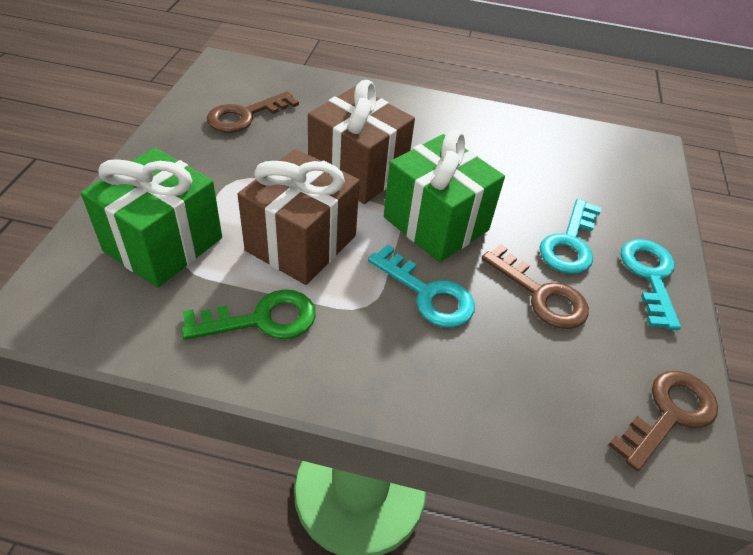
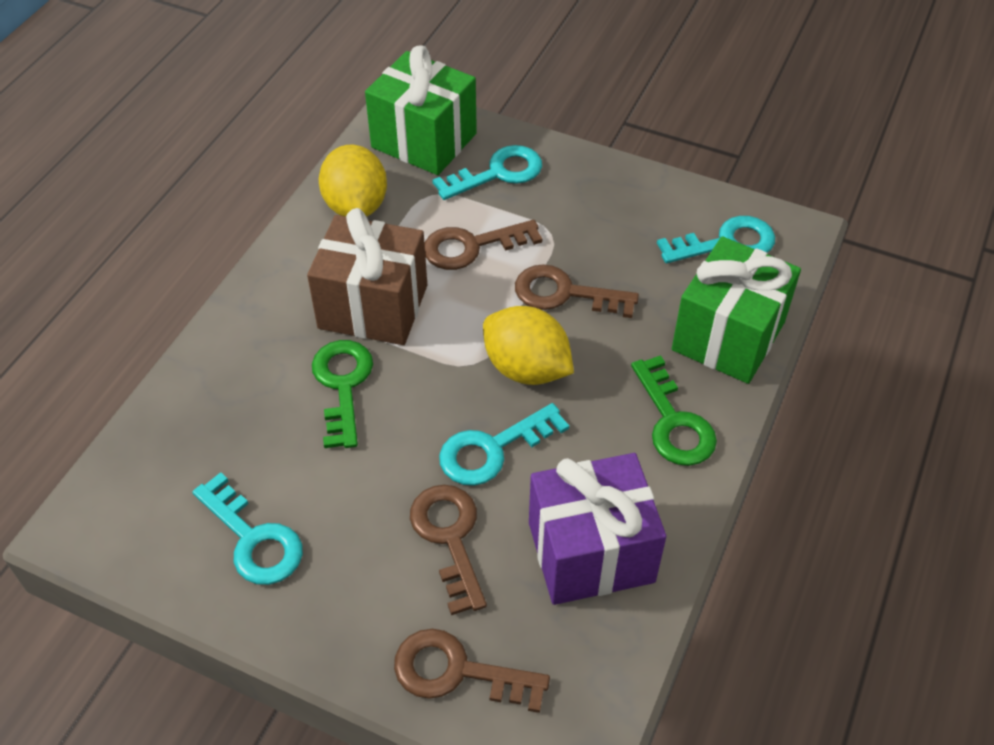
brown gift: [237,149,360,285] [308,80,415,204] = 2 -> [307,208,427,345] = 1
brown key: [207,91,299,133] [482,244,589,329] [608,371,718,471] = 3 -> [394,629,550,713] [410,485,487,615] [424,220,542,270] [515,264,639,318] = 4
green key: [182,289,316,340] = 1 -> [312,340,373,448] [631,355,717,466] = 2
purple gift: none = 0 -> [529,453,666,605] = 1
turquoise key: [368,244,475,327] [539,199,601,274] [621,239,681,330] = 3 -> [192,472,303,585] [432,145,542,200] [439,403,569,486] [657,216,775,263] = 4
yellow lemon: none = 0 -> [319,145,387,217] [483,306,574,385] = 2

